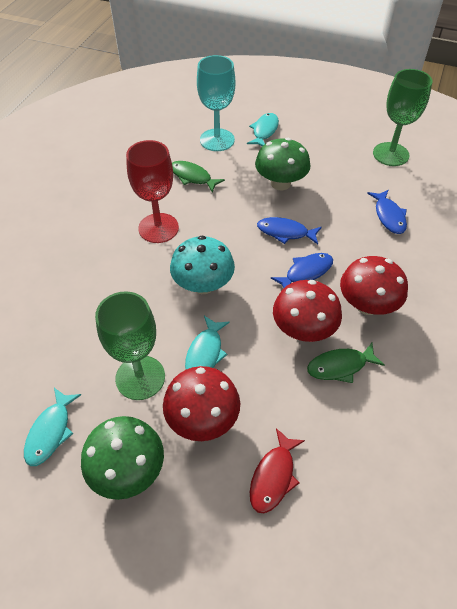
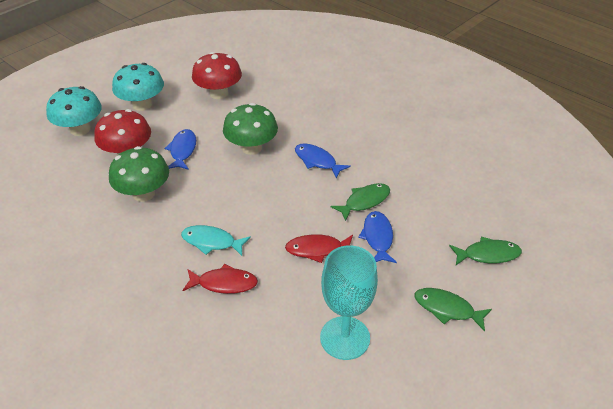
green fish: [172,161,225,192] [307,343,385,383] = 2 -> [331,183,390,221] [415,288,492,331] [449,236,522,265] = 3
green goblet: [95,291,165,400] [373,69,433,166] = 2 -> none = 0
red fish: [250,428,305,513] = 1 -> [183,264,258,294] [285,234,353,263] = 2
red goblet: [126,140,179,243] = 1 -> none = 0
red mushroom: [163,366,240,441] [273,280,342,342] [340,256,408,315] = 3 -> [94,109,151,155] [192,52,242,99] = 2
turquoise fish: [24,388,81,466] [185,316,230,369] [247,113,279,146] = 3 -> [181,225,251,256] = 1
turquoise mushroom: [170,236,235,294] = 1 -> [46,86,102,136] [112,63,164,111] = 2

